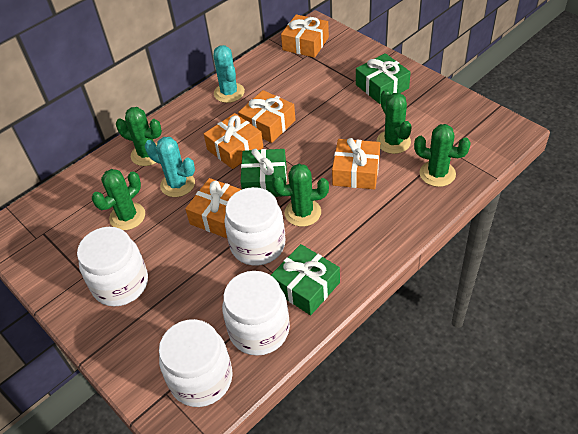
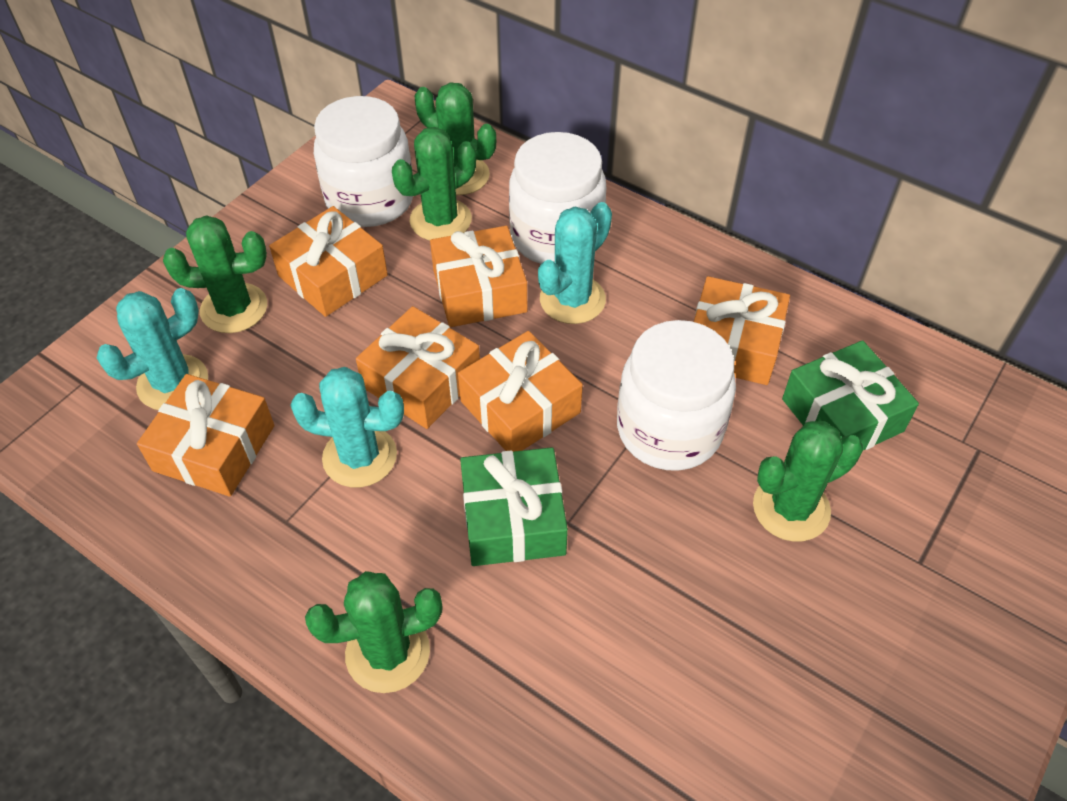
green gift: [241,148,287,197] [271,244,340,315] [356,53,411,104] = 3 -> [460,447,568,566] [782,340,919,450] = 2
orange gift: [185,178,242,238] [204,113,263,169] [238,90,296,143] [281,14,329,58] [332,138,380,189] = 5 -> [137,374,274,497] [269,206,388,317] [356,306,480,429] [430,226,527,327] [458,331,583,452] [694,276,790,385] = 6
turquoise cactus: [145,137,195,197] [213,45,245,103] = 2 -> [97,288,208,410] [290,367,404,487] [538,202,612,324] = 3
white jar: [77,227,148,307] [159,319,233,407] [222,271,290,356] [224,187,285,265] = 4 -> [314,96,413,227] [509,132,606,264] [617,320,736,471] = 3

